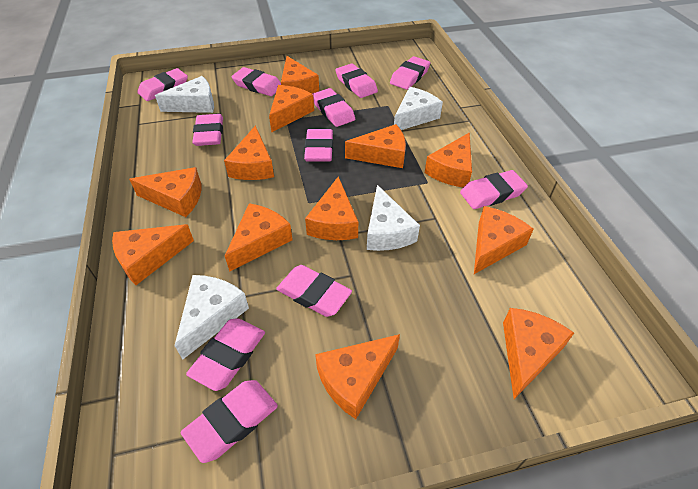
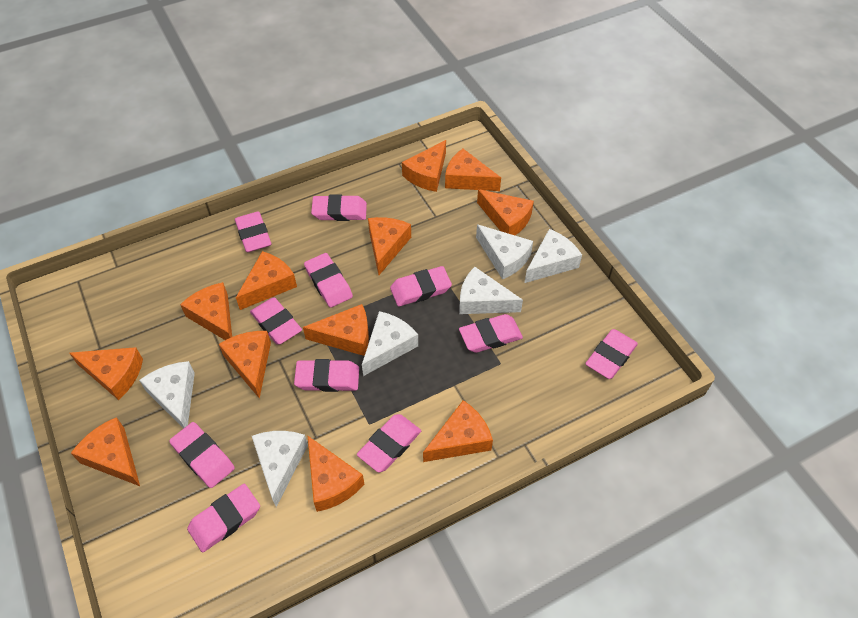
white cheese: [155,76,214,113] [174,275,249,360] [367,185,420,251] [394,87,443,130] = 4 -> [139,361,195,429] [252,431,308,507] [362,311,418,376] [459,267,523,314] [476,224,533,279] [525,229,582,283] = 6

